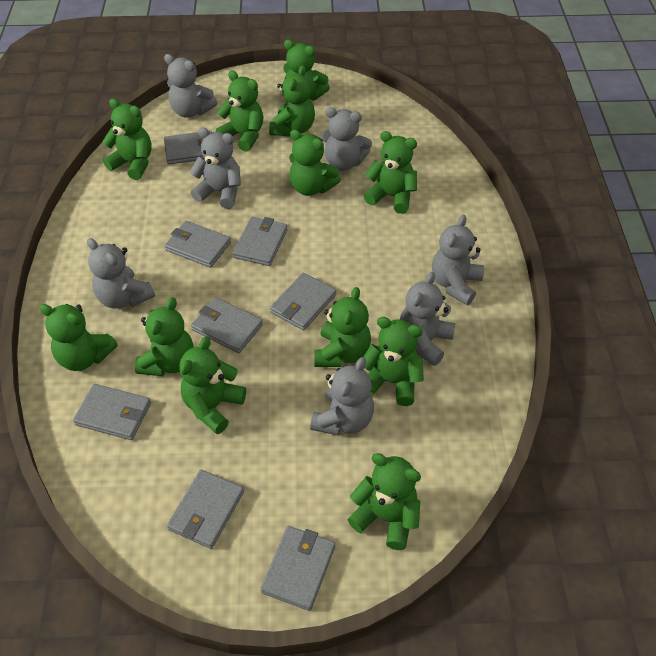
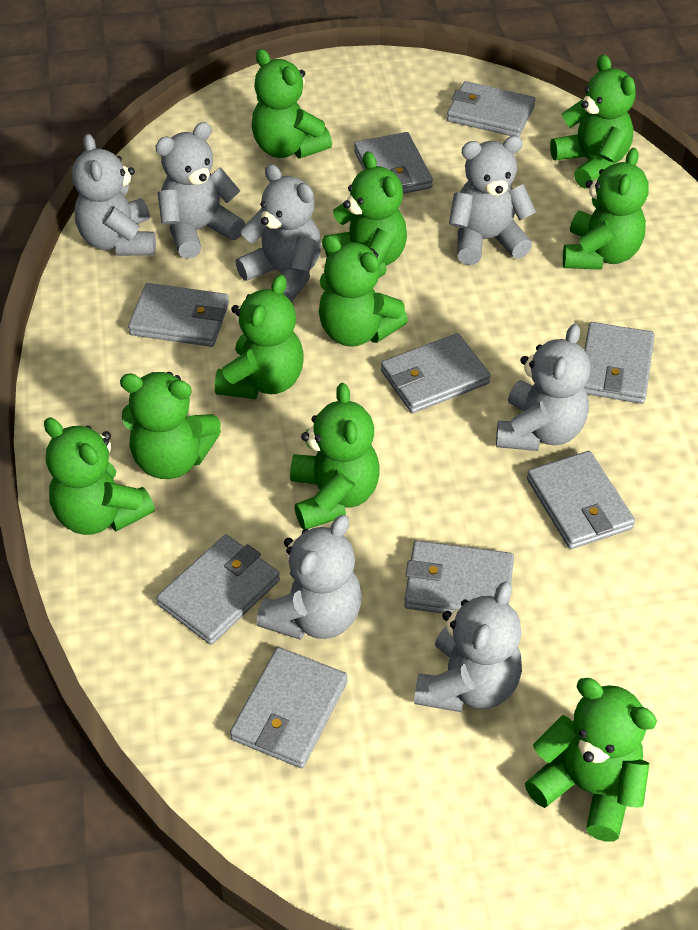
green teddy bear: [39,304,118,371] [102,98,152,180] [134,297,193,376] [179,337,246,434] [216,71,264,152] [269,65,315,137] [283,40,330,101] [289,129,341,196] [314,287,371,367] [347,453,421,550] [364,131,417,214] [364,317,424,406] = 12 -> [44,418,155,535] [120,372,221,479] [215,274,303,399] [252,49,332,158] [290,383,380,530] [319,235,408,347] [324,151,407,278] [525,678,657,842] [550,54,636,189] [563,148,649,270] = 10
grey wallet: [73,384,151,440] [164,131,212,165] [164,221,231,268] [167,470,244,549] [191,297,263,353] [233,217,288,266] [260,526,335,611] [270,273,336,331] = 8 -> [128,283,229,347] [156,534,280,645] [230,647,348,768] [354,132,433,194] [381,333,491,413] [404,541,514,614] [447,81,535,137] [527,451,635,549] [584,322,655,404] = 9

